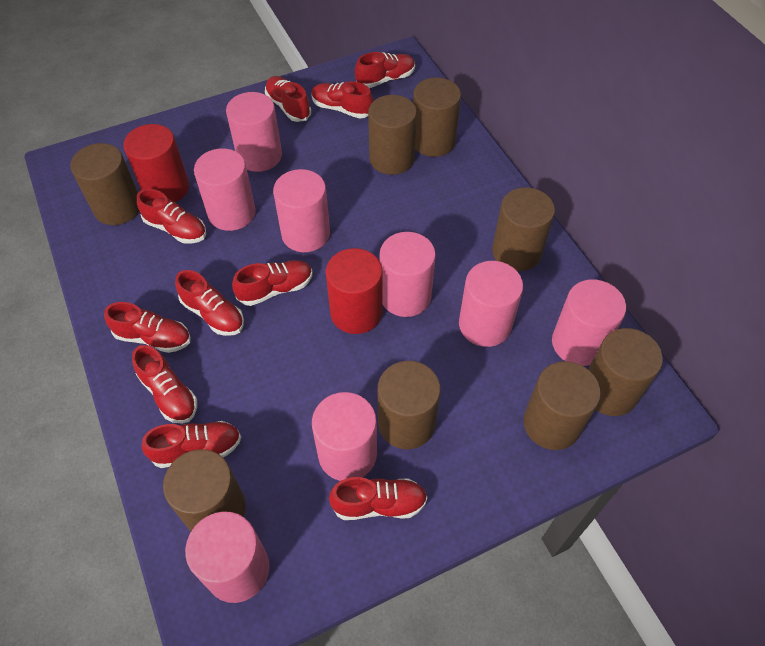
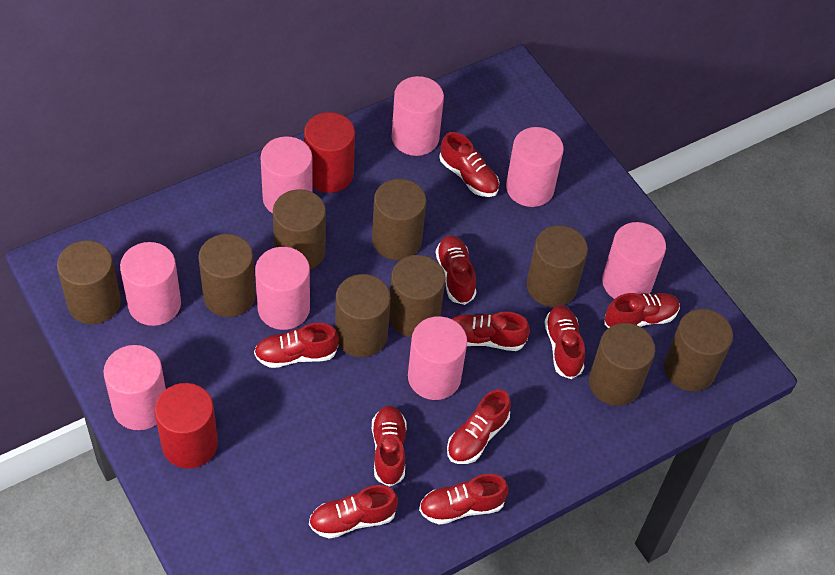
brown cylinder: [70,143,139,225] [163,449,246,531] [368,95,417,175] [378,361,441,449] [413,78,461,157] [492,187,555,271] [523,361,601,450] [588,328,663,416] = 8 -> [57,240,121,324] [198,234,256,317] [273,189,326,270] [335,274,391,357] [372,179,426,260] [389,255,446,337] [527,225,588,307] [589,323,655,406] [664,309,733,391] = 9

